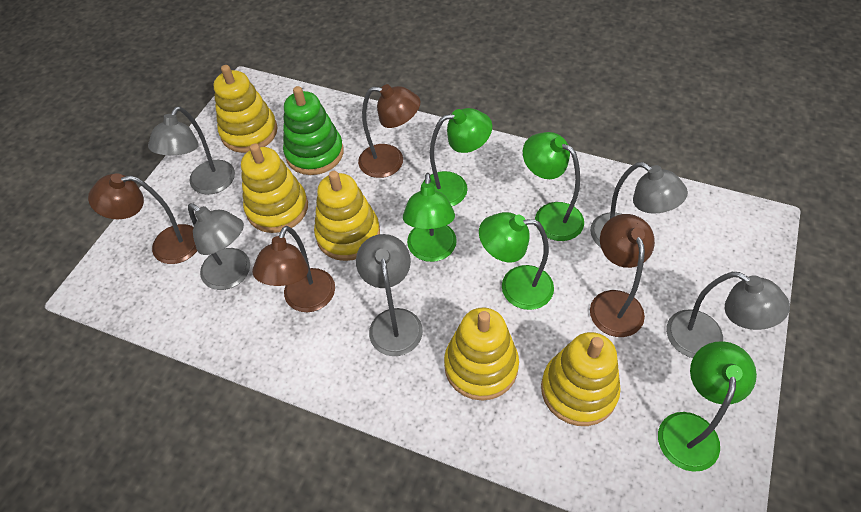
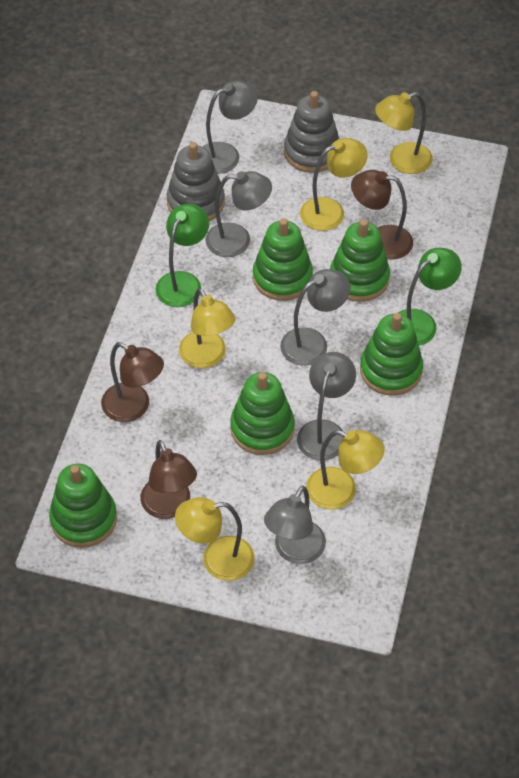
brown lamp: [88,173,197,264] [252,226,335,312] [358,84,420,178] [590,214,655,337] = 4 -> [101,342,164,422] [141,440,197,519] [351,170,413,259] = 3
green lamp: [403,173,457,262] [422,108,492,206] [479,212,554,310] [523,132,584,241] [658,341,757,472] = 5 -> [155,204,209,307] [398,248,462,346] = 2
green stacking toy: [283,86,344,175] = 1 -> [49,463,117,548] [230,372,295,455] [253,218,313,301] [330,219,390,302] [360,313,423,396] = 5
grey stacking toy: none = 0 -> [166,142,225,221] [284,91,340,173] = 2
yellow lamp: none = 0 -> [175,497,255,581] [179,288,236,368] [300,138,368,231] [306,430,384,510] [375,92,433,174] = 5
yellow stacking toy: [214,65,278,153] [241,143,308,233] [314,171,380,261] [444,308,519,401] [541,332,621,426] = 5 -> none = 0

